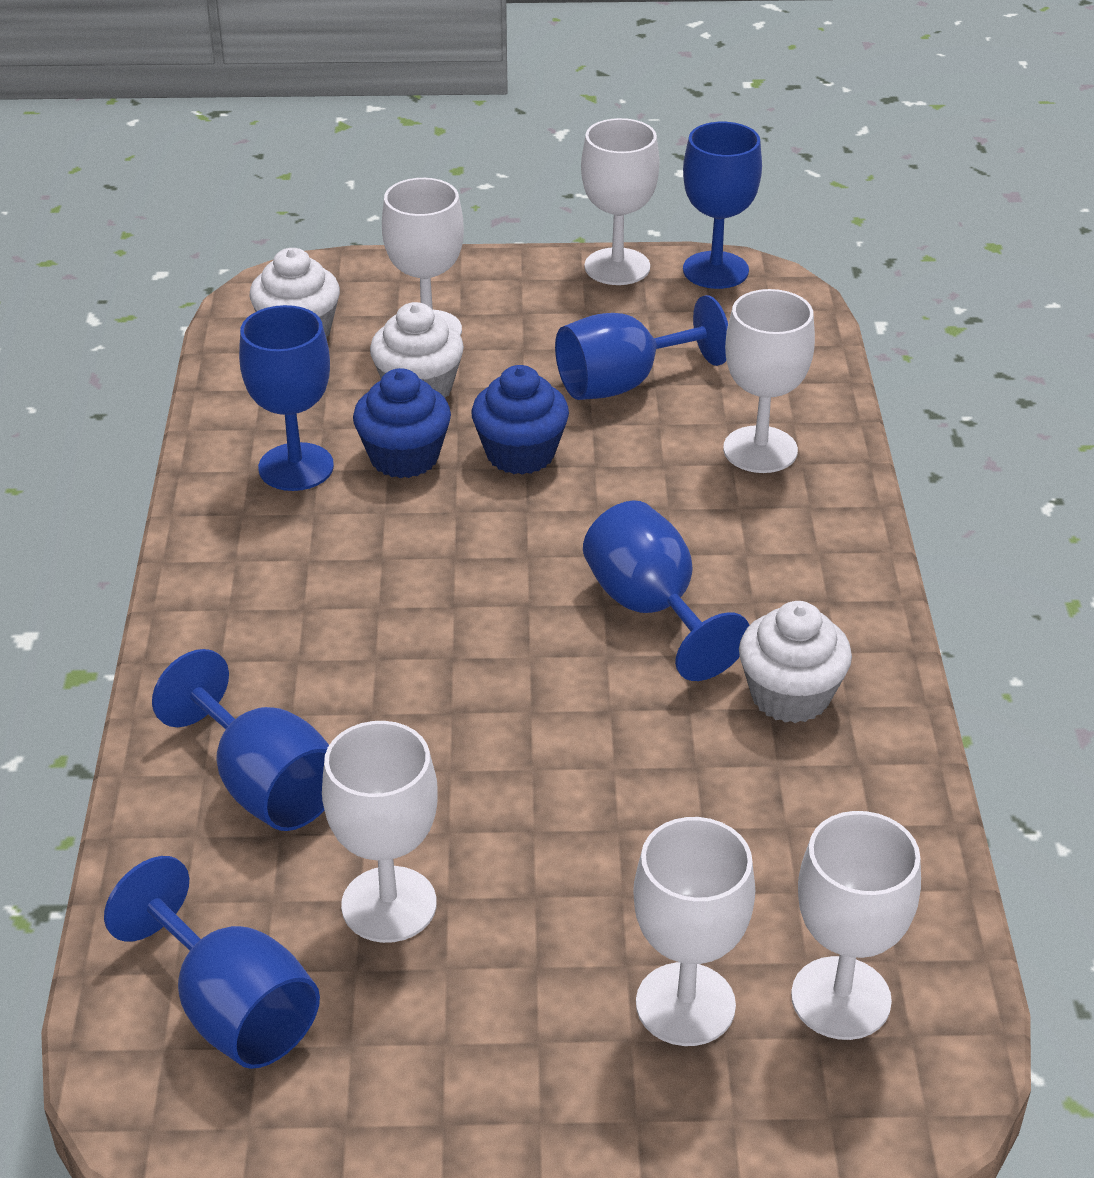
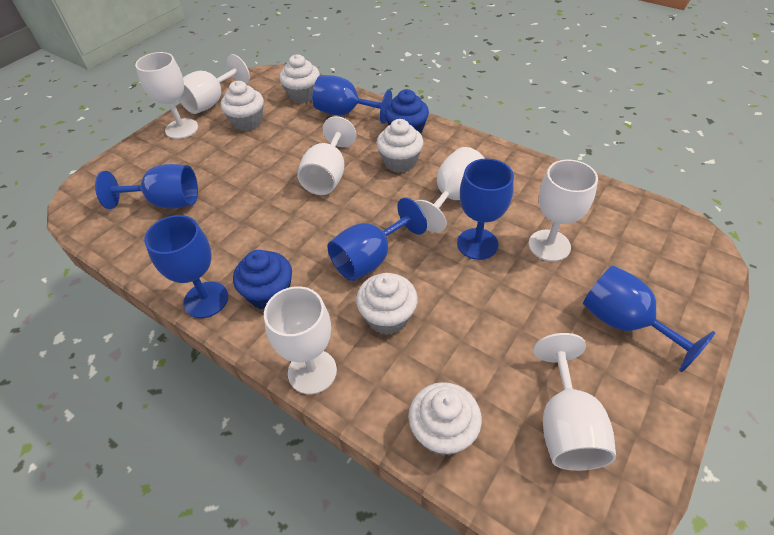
white cupcake: [250,248,340,339] [370,302,464,397] [739,601,852,723] = 3 -> [221,81,264,131] [279,54,320,103] [356,273,418,335] [376,119,424,173] [409,382,482,456] = 5
white goblet: [322,721,438,943] [382,178,464,336] [581,118,659,285] [633,817,755,1046] [723,289,815,473] [791,811,921,1040] = 6 -> [135,52,198,139] [178,54,250,114] [264,286,337,394] [297,116,356,195] [415,147,485,233] [528,159,598,262] [533,333,616,471] = 7

